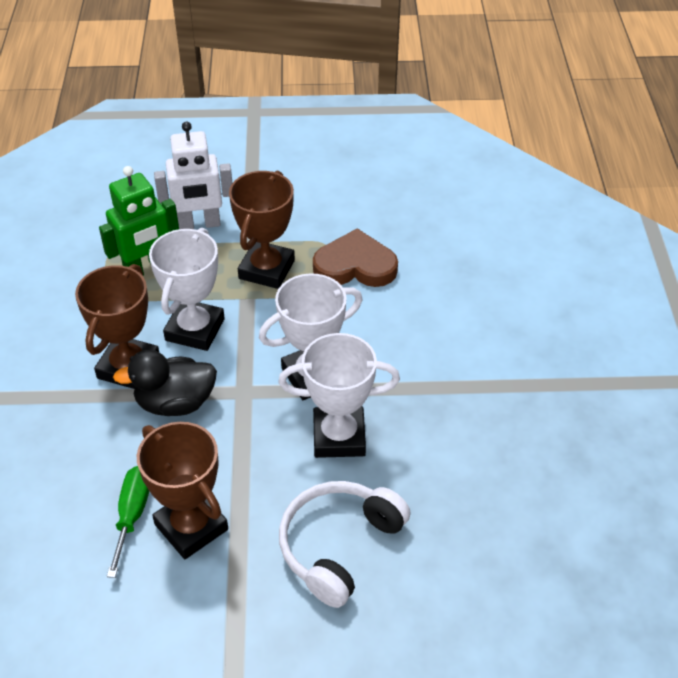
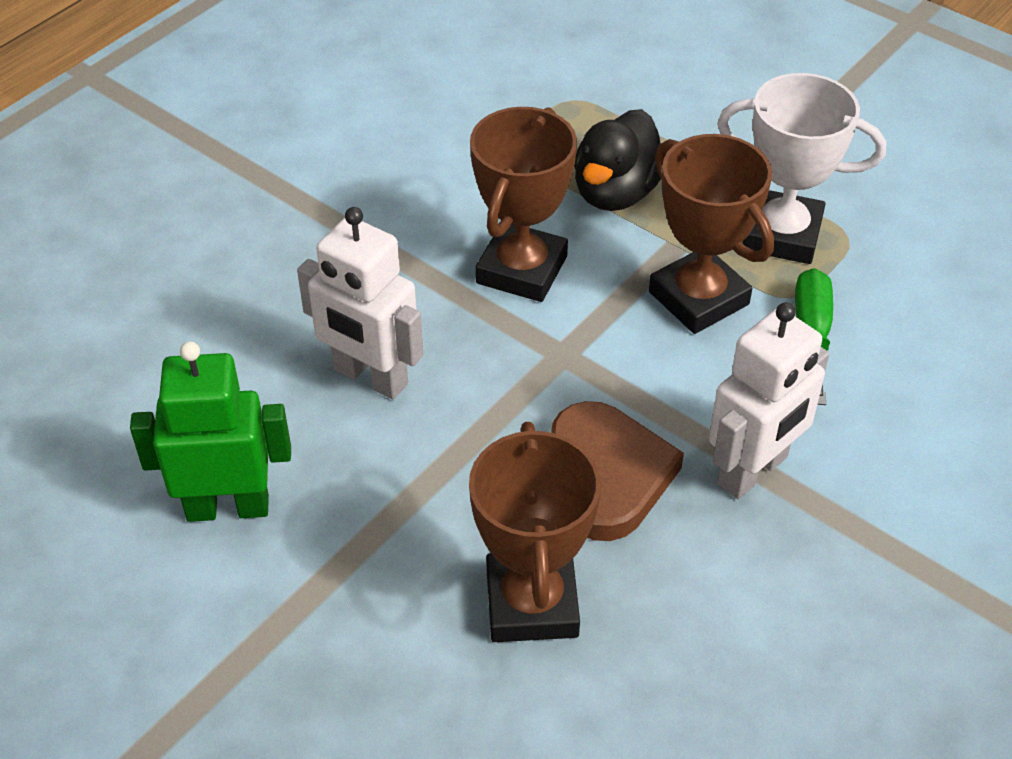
white headphones: [279,481,411,608] = 1 -> none = 0
white robot: [154,122,232,229] = 1 -> [297,207,423,399] [709,303,829,499] = 2
white trophy: [149,228,225,351] [259,273,363,400] [278,333,400,458] = 3 -> [717,73,886,264] = 1

